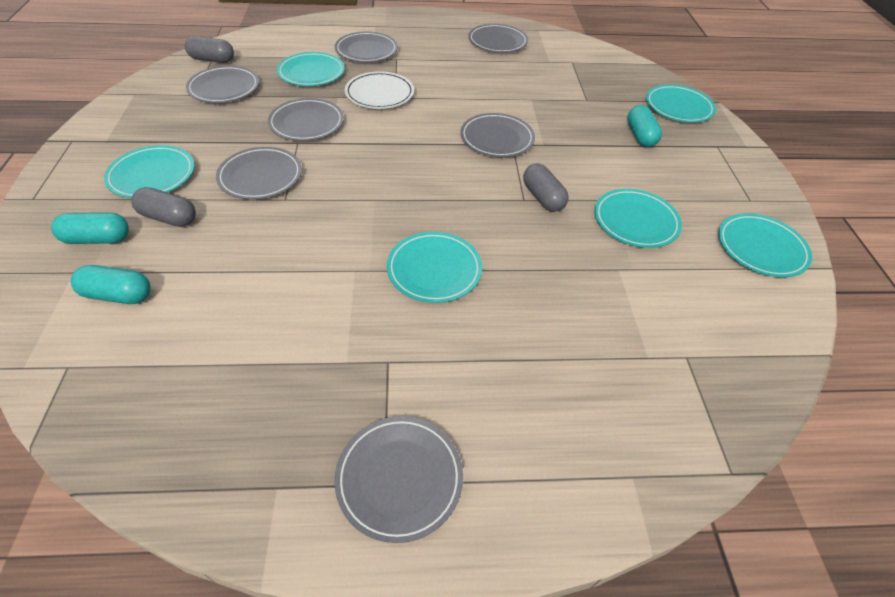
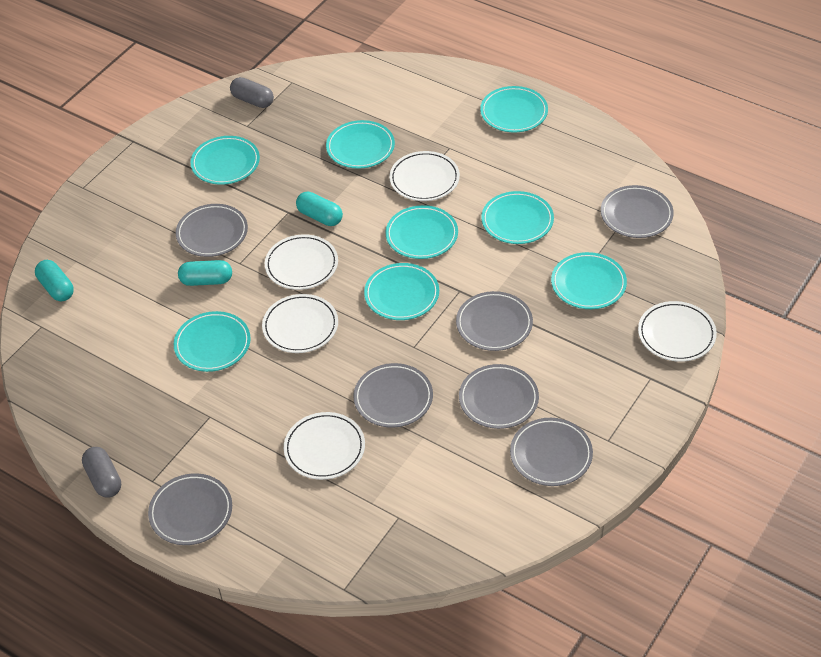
grey capsule: [131,187,196,227] [185,36,234,63] [523,163,569,212] = 3 -> [82,447,121,498] [230,77,274,108] = 2
turquoise plate: [104,145,195,198] [277,52,345,86] [387,232,482,303] [594,189,682,248] [646,85,716,123] [718,213,812,277] = 6 -> [174,311,251,372] [191,136,260,185] [326,120,395,169] [364,263,439,320] [386,205,458,259] [480,86,548,132] [481,191,554,244] [551,252,627,309] = 8
white plate: [345,71,414,109] = 1 -> [262,294,338,353] [265,234,338,290] [284,412,365,480] [389,151,460,201] [638,301,717,362] = 5

